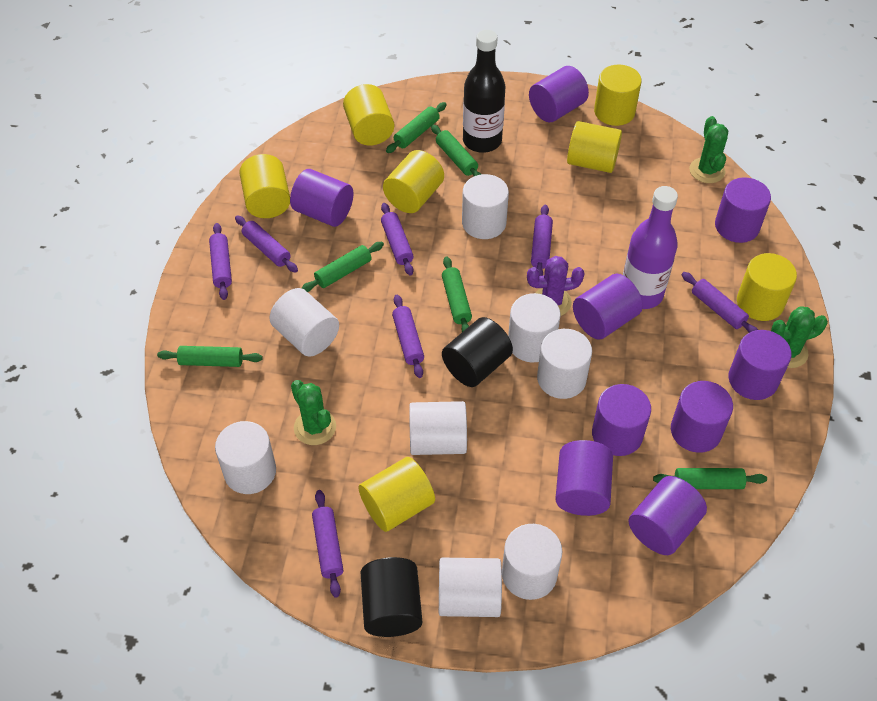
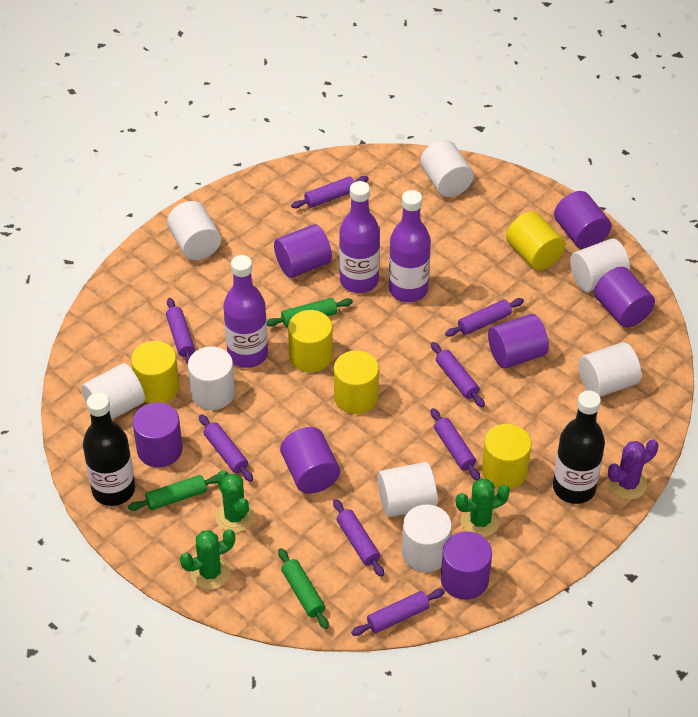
black bottle: [463,30,505,153] = 1 -> [83,393,135,506] [553,390,605,504] = 2
black cylinder: [360,557,422,637] [442,317,513,387] = 2 -> none = 0
green rolling pin: [157,346,263,367] [301,242,384,292] [386,102,447,153] [431,125,481,176] [442,256,472,332] [653,468,767,489] = 6 -> [128,474,218,511] [267,298,353,327] [278,548,329,629] = 3
purple bottle: [623,186,678,309] = 1 -> [223,255,268,368] [339,181,380,293] [389,190,431,302] = 3
purple cylinder: [290,169,354,227] [529,66,589,122] [555,440,613,516] [573,274,643,340] [592,384,651,456] [629,476,707,555] [671,381,733,453] [715,177,771,243] [729,330,791,400] = 9 -> [133,402,183,467] [274,224,332,278] [280,427,340,493] [441,531,492,600] [488,314,549,369] [554,191,611,249] [594,267,655,328] = 7
purple rolling pin: [209,223,232,300] [235,215,298,273] [312,490,344,598] [381,203,414,275] [392,295,424,378] [531,205,553,276] [682,272,758,333] = 7 -> [166,298,195,365] [199,414,253,482] [291,176,369,208] [333,499,384,577] [351,589,445,636] [431,342,485,407] [431,408,480,480] [445,298,524,337] = 8
yellow cylinder: [239,154,290,218] [343,84,394,146] [358,457,435,532] [383,150,444,213] [567,121,622,173] [594,64,642,126] [737,253,797,321] = 7 -> [131,341,180,403] [288,310,333,372] [334,351,379,414] [482,424,532,489] [506,211,565,270] = 5

